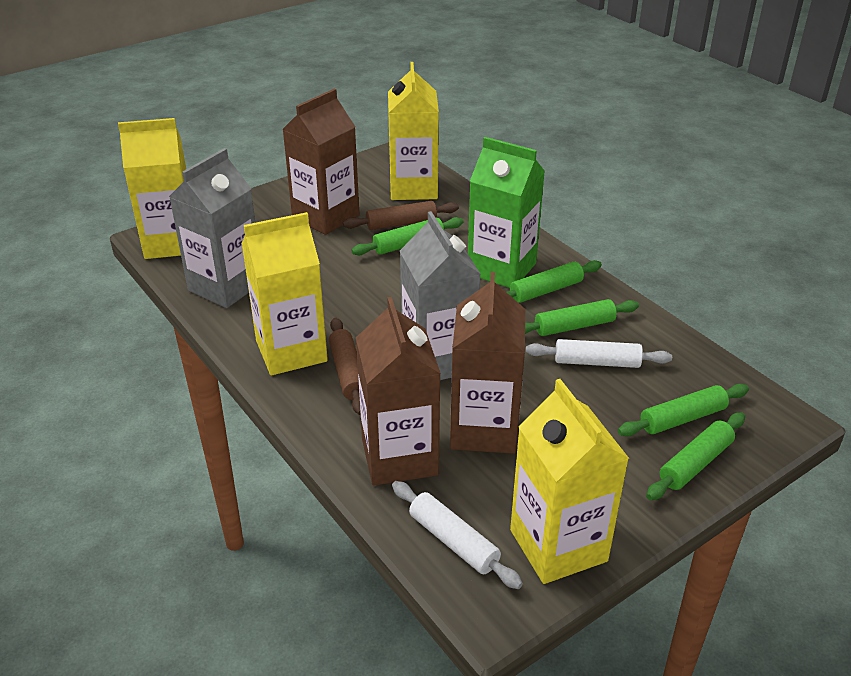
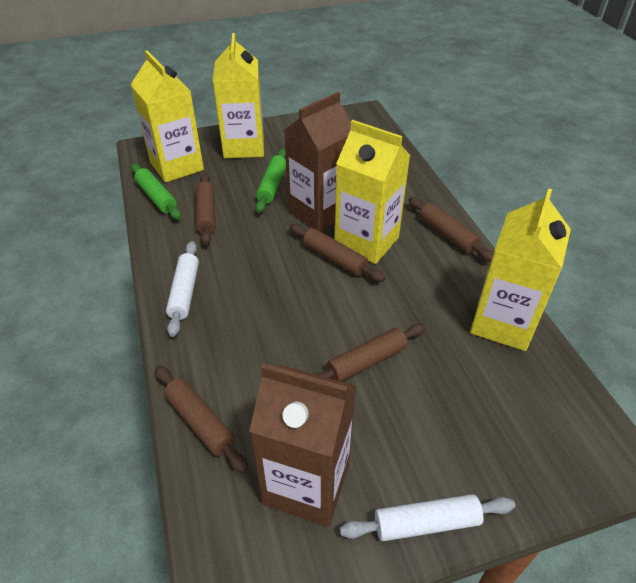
brown carton: [282,89,360,235] [356,297,441,486] [450,272,525,454] = 3 -> [249,363,356,527] [284,92,351,232] = 2
brown rolling pin: [329,318,360,415] [343,201,459,230] = 2 -> [155,366,248,473] [196,173,216,245] [289,224,385,282] [315,323,426,382] [409,197,493,262] = 5
green carton: [468,137,545,288] = 1 -> none = 0
green rolling pin: [351,217,463,255] [507,260,602,303] [525,299,639,336] [618,384,749,436] [646,412,745,500] = 5 -> [131,164,181,220] [256,149,286,213] = 2
grey carton: [169,148,255,308] [400,211,481,380] = 2 -> none = 0

